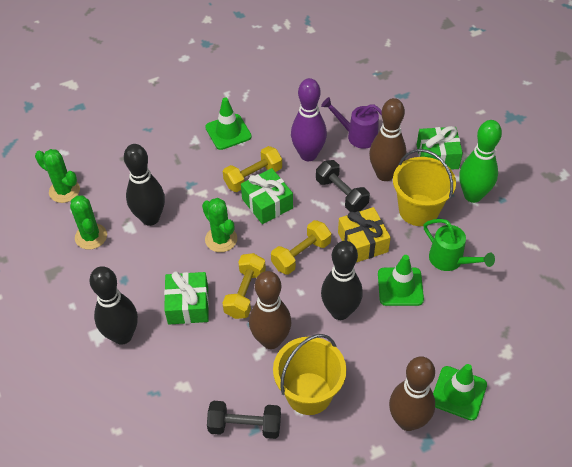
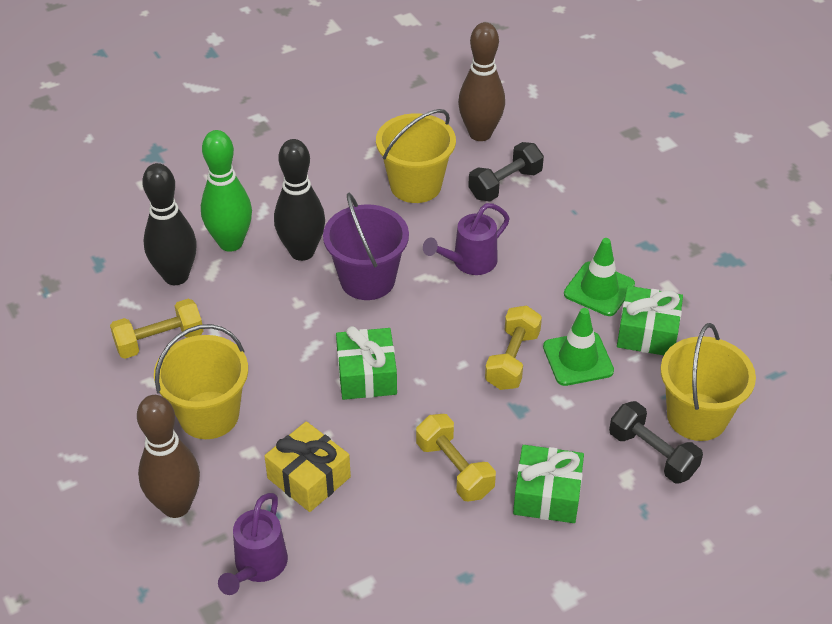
black bowling pin: [90,266,138,345] [124,144,165,226] [321,241,363,320] = 3 -> [142,163,197,285] [274,139,325,261] = 2
brown bowling pin: [249,271,291,349] [369,98,406,181] [389,356,435,431] = 3 -> [137,395,200,518] [458,22,505,141] = 2
green cactus: [35,149,80,203] [70,195,107,250] [202,198,237,252] = 3 -> none = 0
green traffic cone: [205,98,252,150] [378,255,424,306] [433,364,487,421] = 3 -> [543,308,614,386] [564,238,635,316] = 2
green watering can: [424,219,495,271] = 1 -> none = 0
purple bowling pin: [291,78,327,161] = 1 -> none = 0
purple bucket: none = 0 -> [323,193,409,300] = 1
purple watering can: [321,97,382,149] = 1 -> [218,493,288,595] [423,203,510,275] = 2
yellow bucket: [273,334,346,415] [393,149,456,226] = 2 -> [154,324,248,439] [376,109,456,203] [660,323,756,441] = 3

